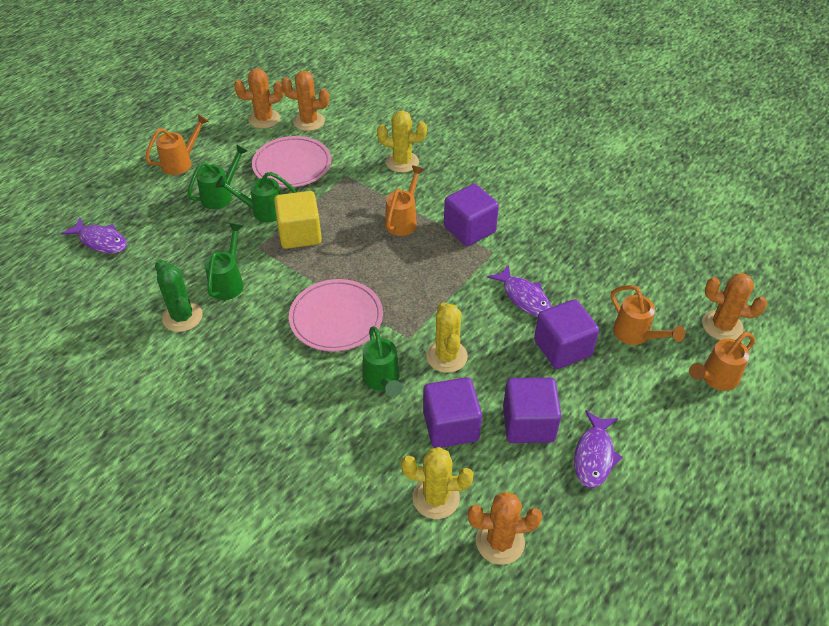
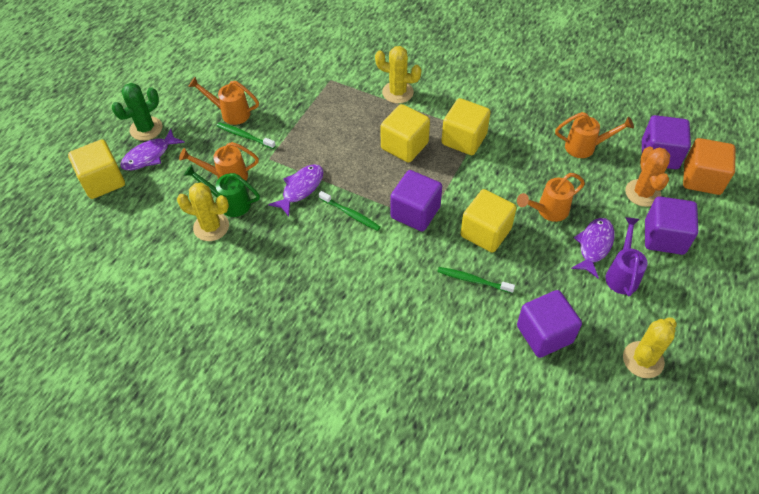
green toothbrush: none = 0 -> [217,122,276,149] [319,191,381,231] [437,267,515,293] = 3
green watering can: [187,144,248,209] [205,223,244,300] [215,172,297,223] [362,326,402,397] = 4 -> [184,165,260,217] = 1
orange cactus: [234,68,284,129] [281,71,329,131] [468,492,542,565] [702,273,767,340] = 4 -> [625,147,670,207] = 1
orange cube: none = 0 -> [683,138,735,195] = 1
pink plate: [252,136,332,188] [289,279,383,352] = 2 -> none = 0
purple watering can: none = 0 -> [605,217,648,296] = 1
yellow cube: [274,191,322,249] = 1 -> [68,139,125,199] [380,104,430,163] [441,98,491,155] [460,189,517,253] = 4

